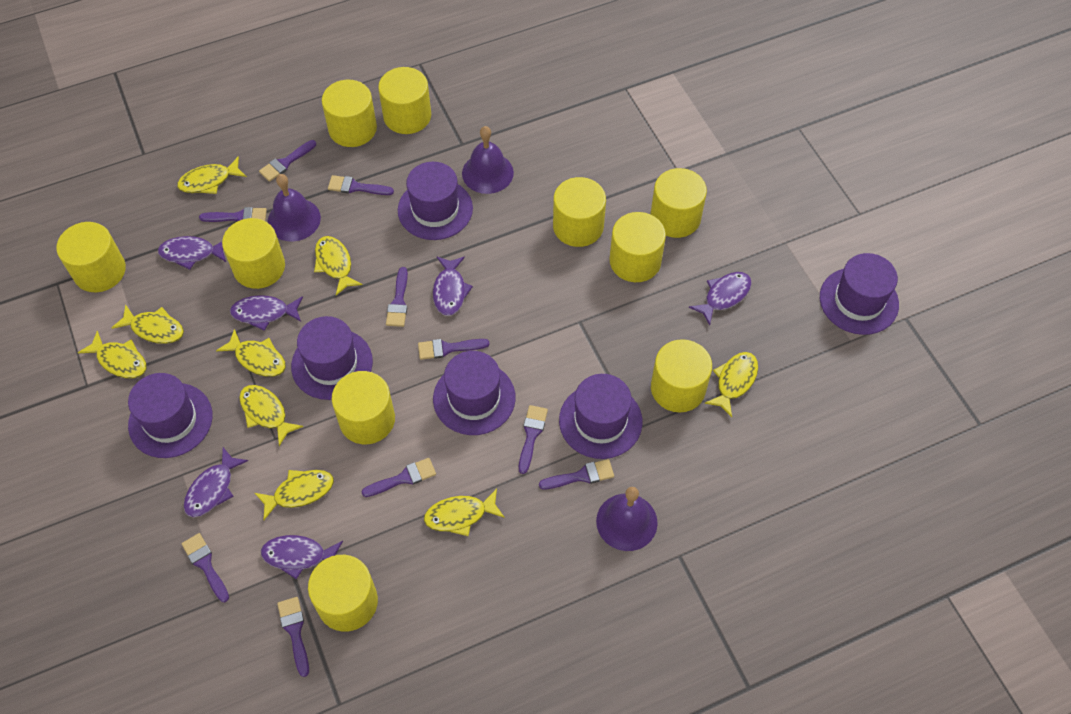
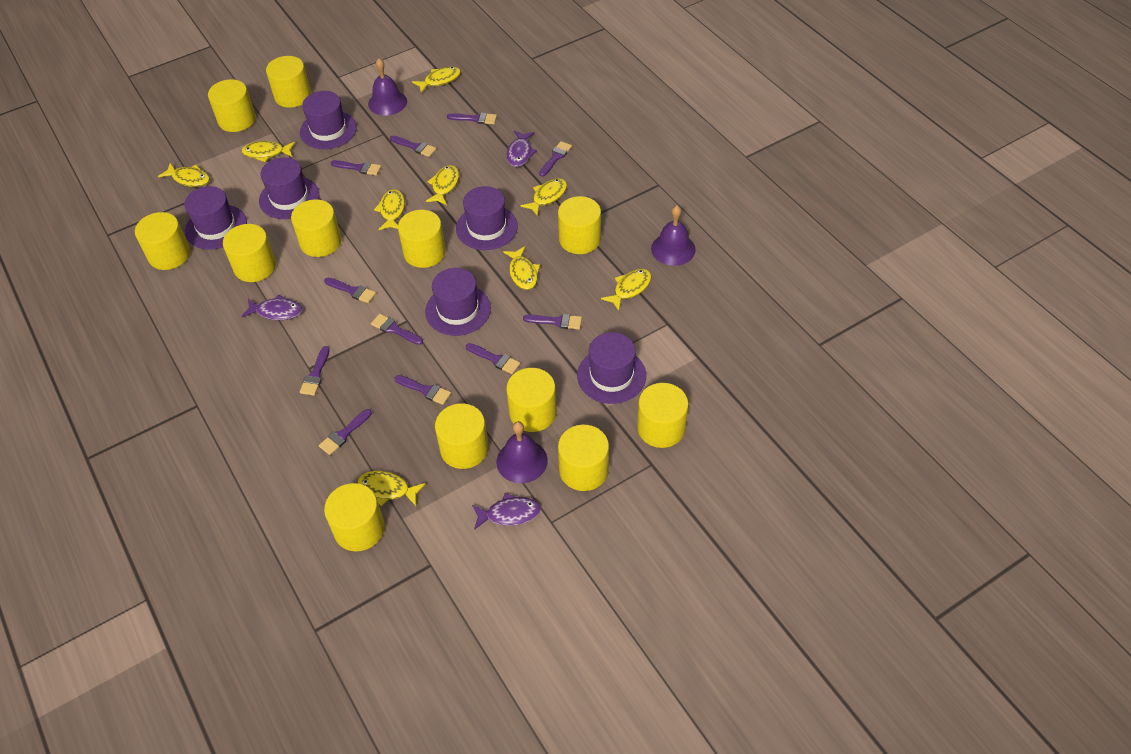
purple brush: [182,533,229,602] [199,207,267,222] [259,140,316,182] [277,597,309,677] [328,175,394,195] [362,458,436,497] [386,267,408,327] [418,339,490,360] [519,405,548,474] [539,459,614,489] = 10 -> [300,346,330,396] [319,409,372,455] [324,278,376,303] [331,160,381,176] [371,314,423,345] [390,136,436,157] [395,375,451,405] [447,113,497,124] [466,343,520,374] [523,314,582,329] [539,141,572,177] = 11
purple fish: [158,236,226,270] [184,447,248,517] [230,295,303,331] [261,535,343,579] [433,256,473,316] [689,272,752,325] = 6 -> [241,294,302,320] [472,493,541,530] [506,131,537,167] = 3
yellow cylinder: [56,222,126,292] [222,218,285,289] [308,555,378,632] [322,80,377,147] [332,371,395,444] [378,67,431,134] [553,177,606,247] [609,212,666,282] [650,168,707,238] [651,339,712,412] = 10 -> [135,212,190,270] [208,79,256,132] [223,224,276,282] [266,56,311,108] [291,199,342,257] [324,483,385,552] [398,210,446,268] [435,403,489,469] [506,368,557,432] [558,196,601,254] [558,425,609,491] [637,383,689,448] = 12

